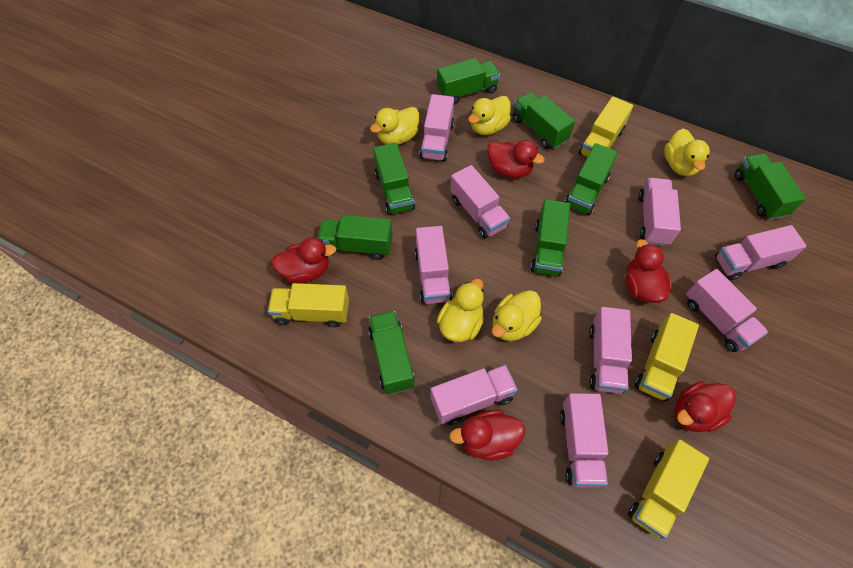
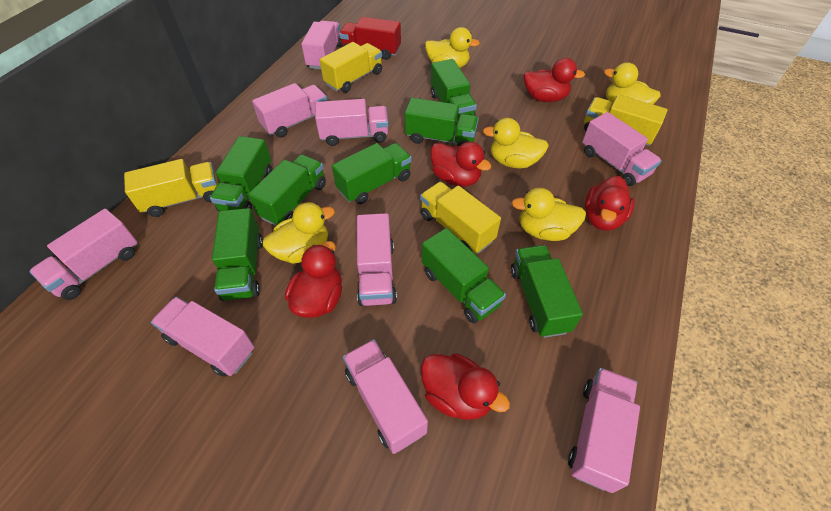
red truck: none = 0 -> [339,17,401,60] = 1

